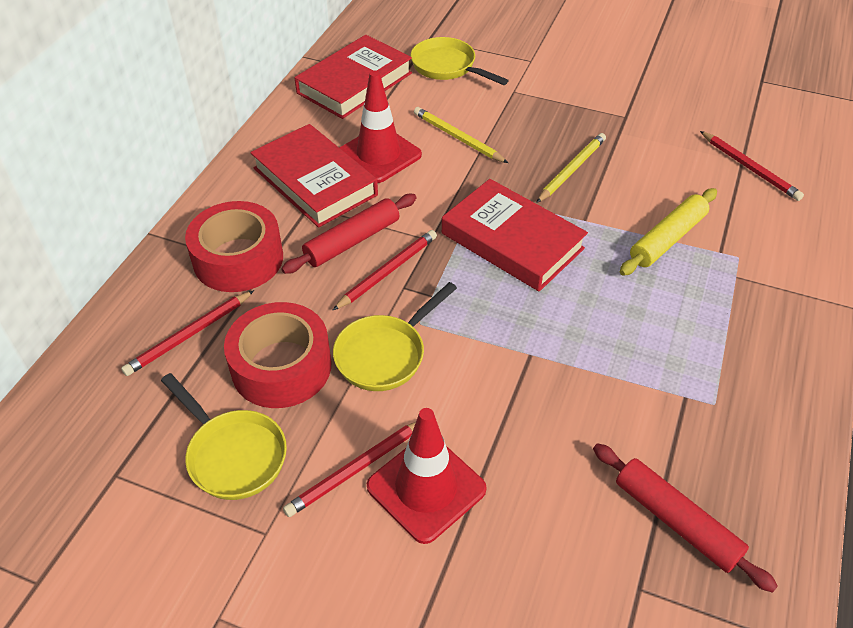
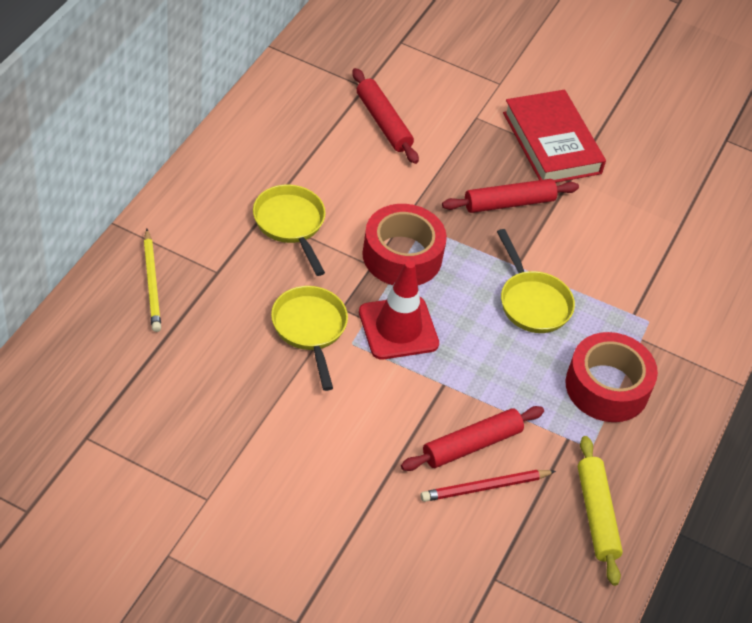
red book: [250,124,378,228] [294,35,412,119] [442,179,588,291] = 3 -> [503,90,606,183] = 1
red pencil: [121,290,254,376] [283,422,416,517] [332,230,437,311] [700,131,804,201] = 4 -> [421,470,556,502] = 1
red rolling pin: [281,194,417,274] [593,443,778,593] = 2 -> [352,68,419,164] [401,406,544,471] [442,179,579,213] = 3
red traffic cone: [339,70,422,183] [367,408,487,544] = 2 -> [359,260,439,360] = 1
yellow pencil: [414,107,508,163] [536,133,606,203] = 2 -> [144,229,161,332] = 1

